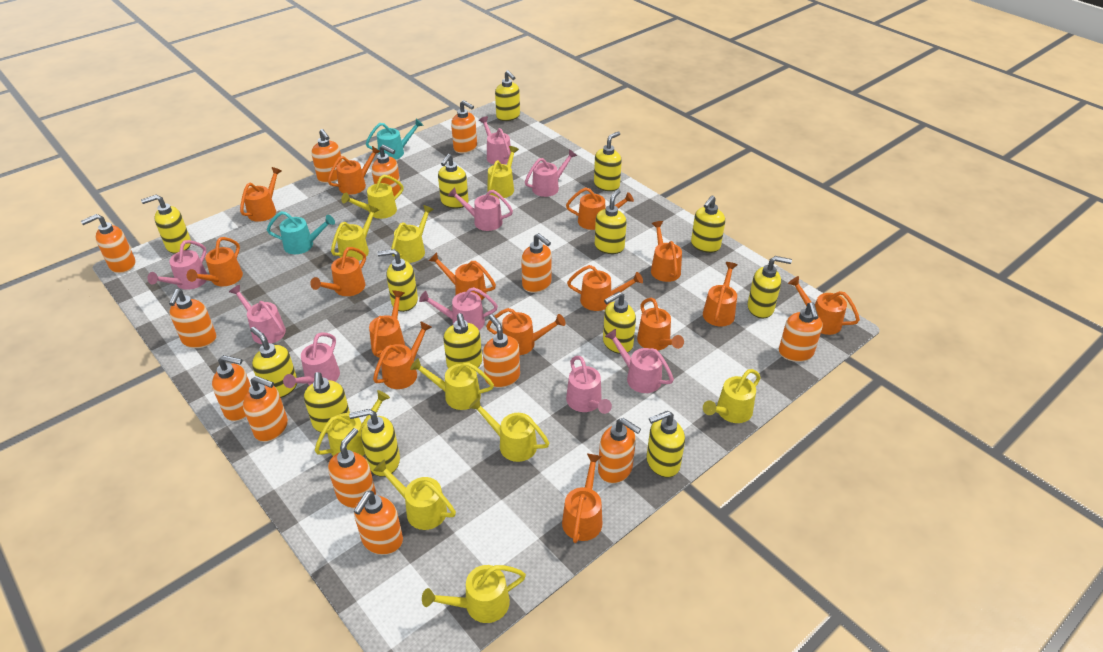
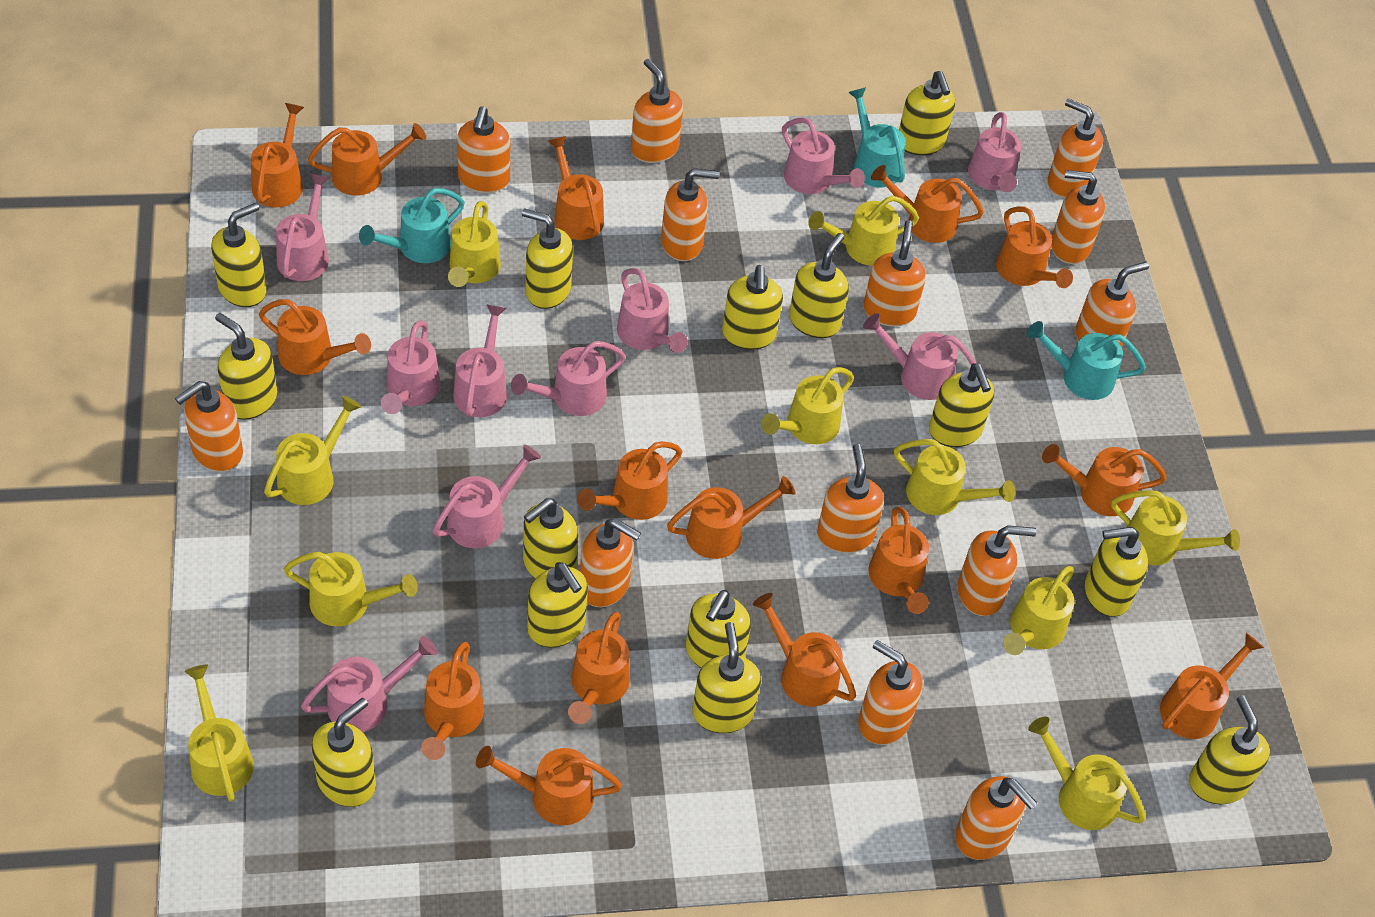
pink watering can: [148,240,208,290] [229,285,286,344] [283,332,340,388] [419,287,498,330] [448,187,513,231] [479,116,511,164] [525,149,577,197] [566,356,612,414] [605,329,674,393] = 9 -> [276,174,329,281] [301,636,437,732] [381,321,440,414] [433,444,541,548] [453,304,507,417] [511,341,626,416] [617,268,688,353] [782,117,865,194] [863,313,976,400] [968,112,1021,192] = 10
turquoise watering can: [267,211,335,254] [366,119,423,160] = 2 -> [359,188,465,263] [848,87,906,187] [1027,321,1146,400] = 3

